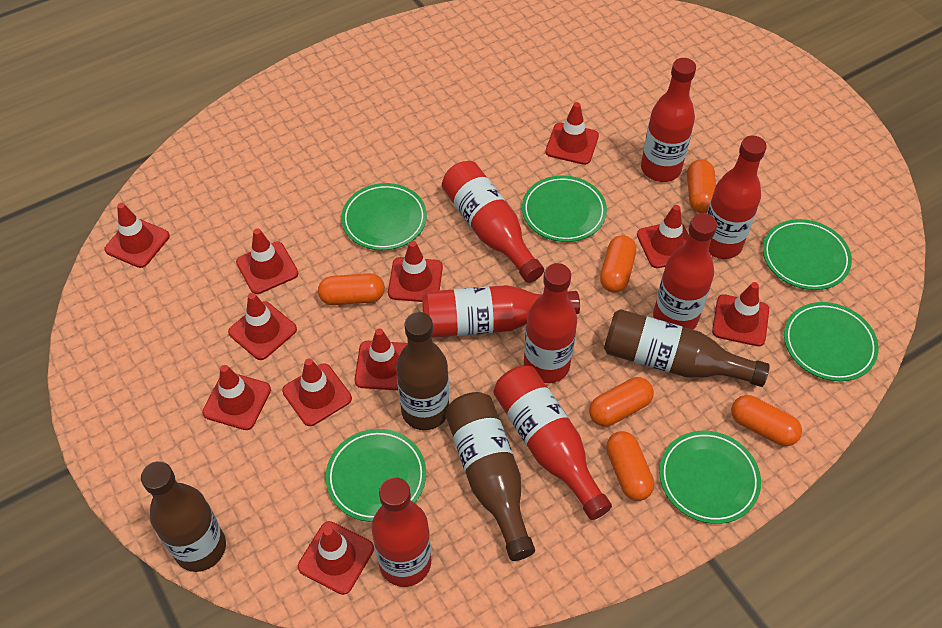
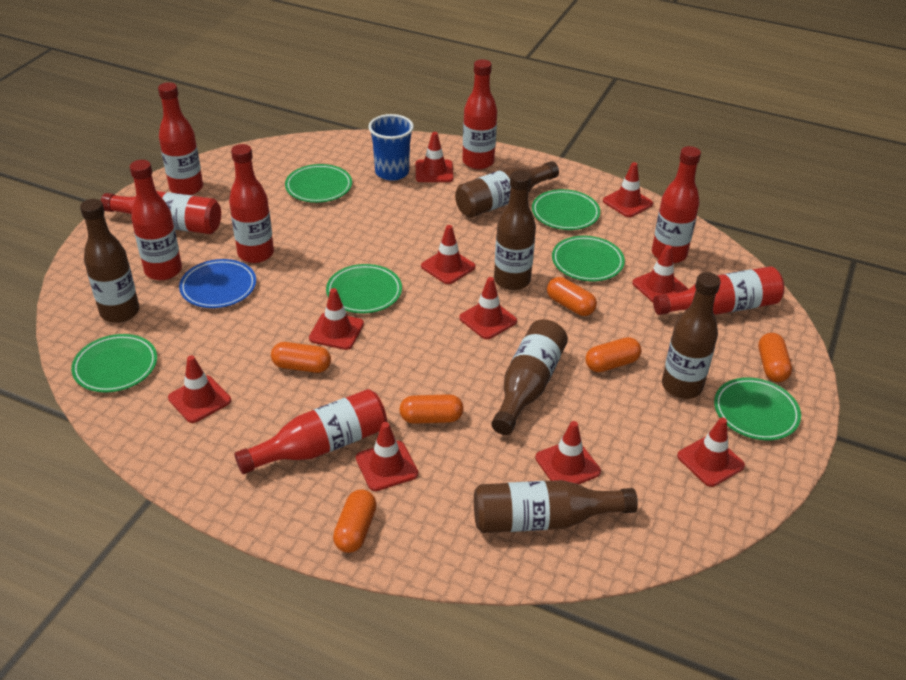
blue cup: none = 0 -> [368,114,414,181] = 1
blue plate: none = 0 -> [179,259,256,308] = 1
brown bottle: [141,461,226,572] [396,312,449,430] [445,392,535,561] [604,309,770,387] = 4 -> [80,199,139,323] [455,161,559,218] [474,480,638,533] [491,319,568,435] [494,170,536,290] [662,272,721,399] = 6
red traffic cone: [105,203,170,268] [202,365,271,430] [228,293,297,360] [236,228,298,294] [282,358,352,426] [298,521,374,595] [355,328,408,390] [388,241,443,302] [545,102,599,165] [637,205,689,268] [712,282,769,346] = 11 -> [168,355,231,423] [309,288,364,350] [356,422,418,491] [416,132,453,182] [421,225,476,284] [459,277,517,339] [535,421,601,484] [603,162,653,217] [632,245,688,302] [677,417,745,487] = 10

